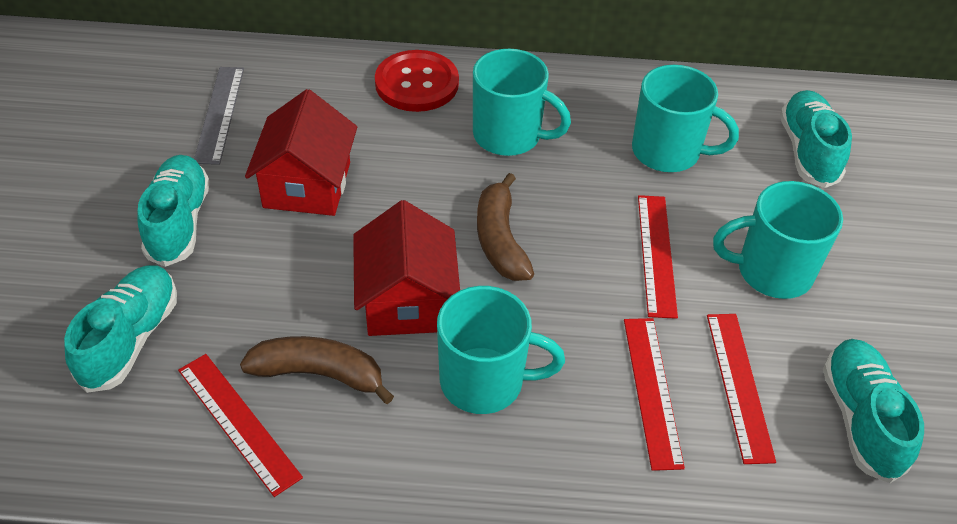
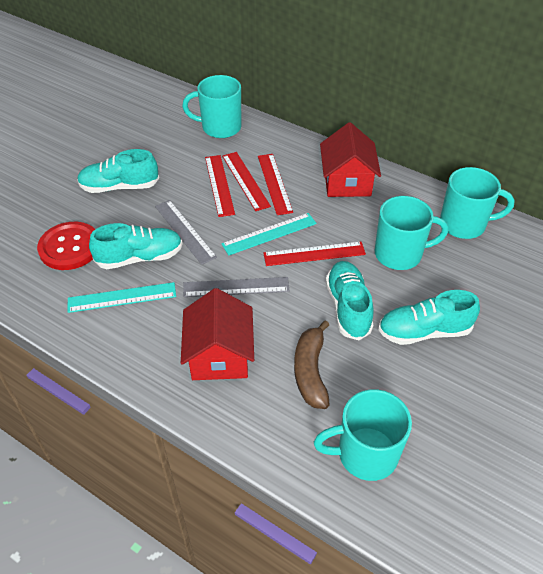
brown banana: [240,336,394,404] [477,173,534,281] = 2 -> [294,320,330,409] = 1
grey ruler: [194,67,244,165] = 1 -> [155,200,217,265] [183,277,289,297] = 2
turquoise ruler: none = 0 -> [68,282,176,313] [221,213,317,255] = 2

